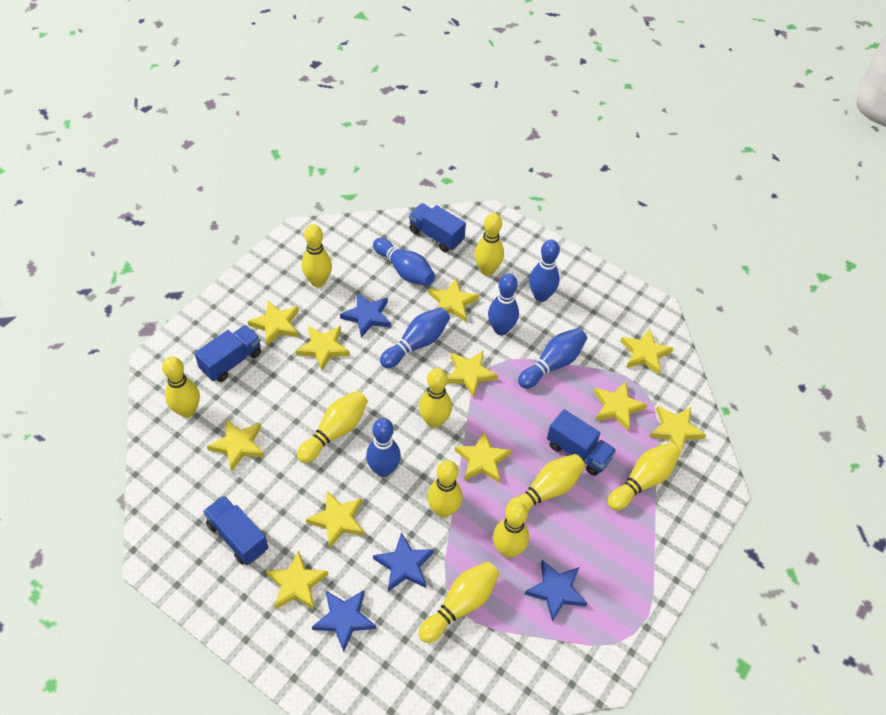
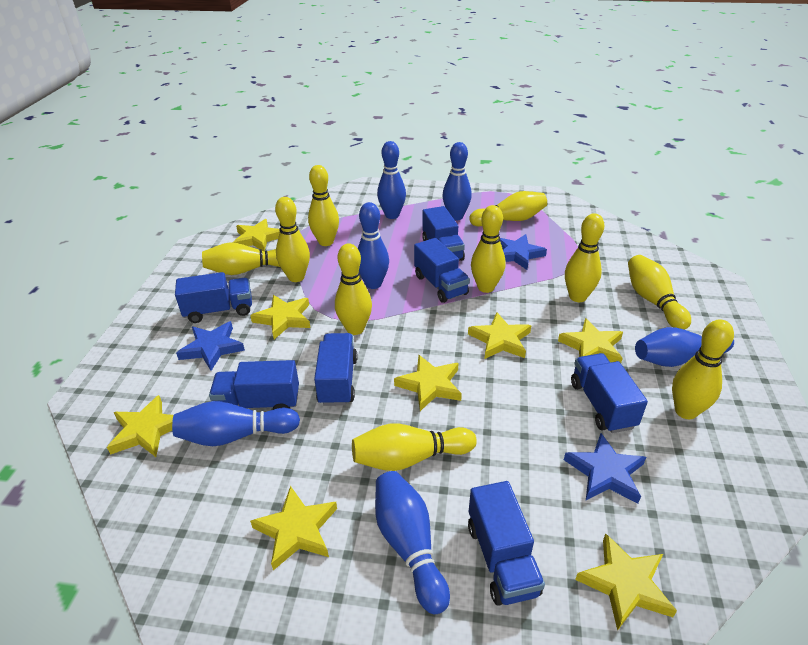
blue star: [312,590,376,652] [340,293,391,338] [373,532,434,592] [525,560,587,622] = 4 -> [176,321,245,371] [500,234,547,270] [564,433,646,504] = 3
blue truck: [195,325,261,382] [203,496,268,565] [409,203,466,252] [547,409,616,476] = 4 -> [175,272,252,323] [209,360,299,410] [314,333,357,406] [414,238,470,303] [422,206,465,261] [468,481,545,606] [571,353,648,433] = 7
yellow star: [207,419,264,472] [248,300,299,346] [266,550,329,610] [296,326,350,371] [306,491,364,549] [428,278,479,322] [447,350,498,398] [455,431,512,483] [594,381,647,431] [620,328,674,375] [650,406,706,452] = 11 -> [107,395,173,457] [233,219,280,251] [250,295,310,339] [250,486,337,570] [394,355,462,411] [468,312,531,359] [558,318,623,363] [575,533,677,631] = 8

